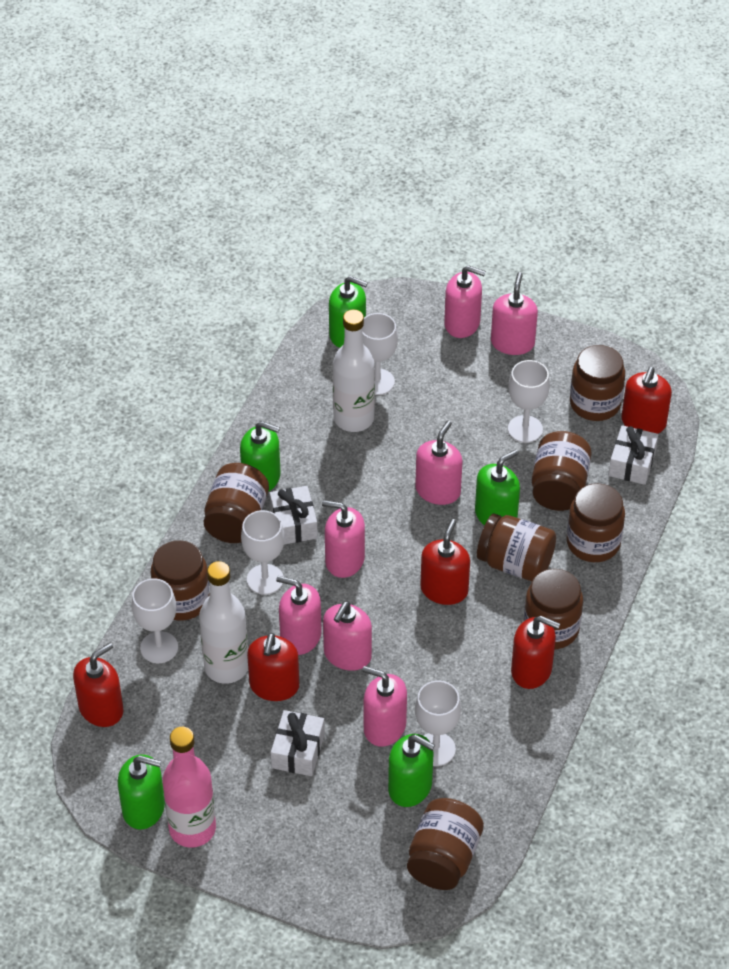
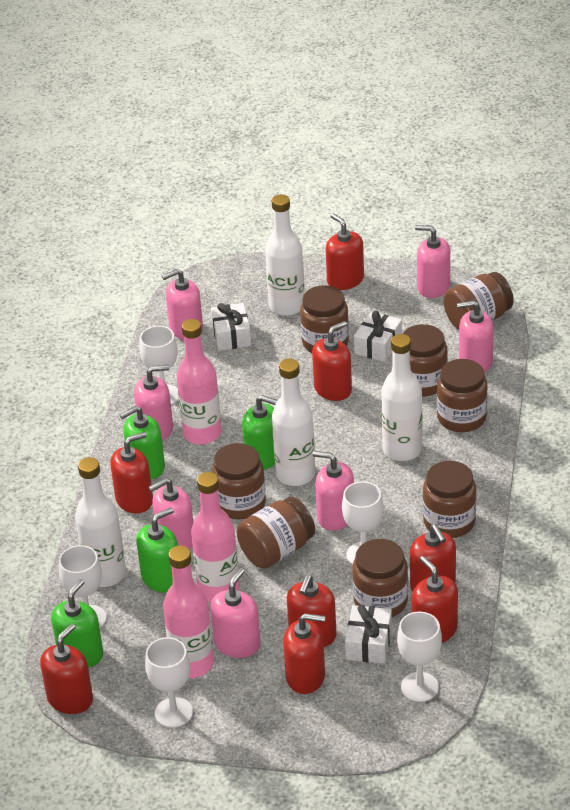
green soap dispenser: [118,755,165,830] [240,421,280,492] [329,276,368,348] [388,734,435,807] [475,449,520,526] = 5 -> [51,579,104,668] [120,406,165,479] [136,507,178,593] [242,395,278,470] = 4
pink bottle: [162,727,216,848] = 1 -> [163,545,214,678] [177,319,221,445] [191,472,240,602] = 3
red soap dispenser: [73,643,123,727] [247,633,299,701] [420,519,470,605] [511,616,560,689] [621,367,672,434] = 5 -> [40,623,93,714] [110,432,153,513] [283,613,325,694] [287,575,337,647] [312,321,352,401] [326,213,364,290] [410,524,456,592] [412,556,458,643] = 8
white bottle: [199,561,248,684] [333,310,375,432] = 2 -> [75,457,126,587] [265,194,305,316] [272,358,316,486] [381,334,423,461] = 4

